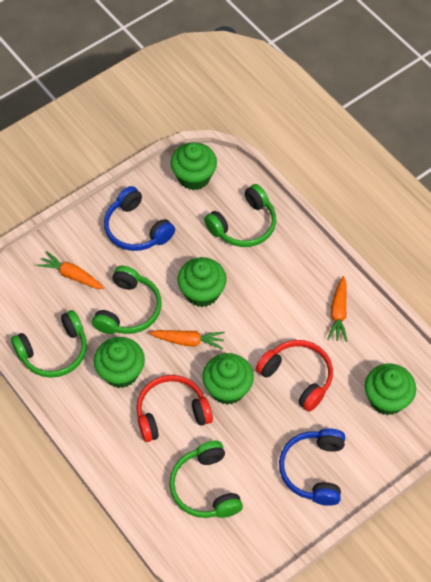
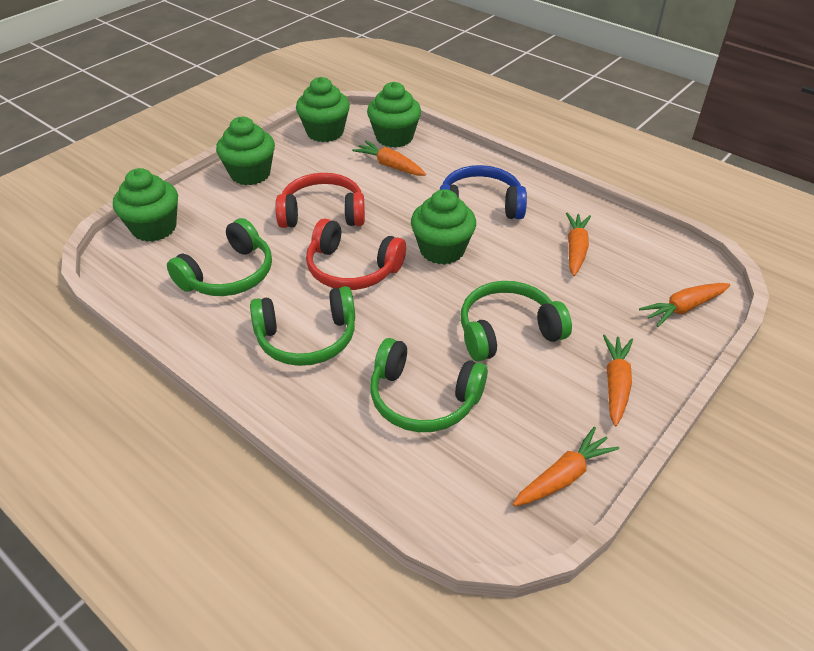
blue headphones: [104,186,175,251] [279,428,345,506] = 2 -> [440,165,527,219] = 1
orange carrot: [37,251,104,289] [149,330,225,350] [327,276,347,342] = 3 -> [352,141,426,176] [513,427,619,506] [566,213,591,276] [603,335,633,426] [639,283,730,327] = 5

